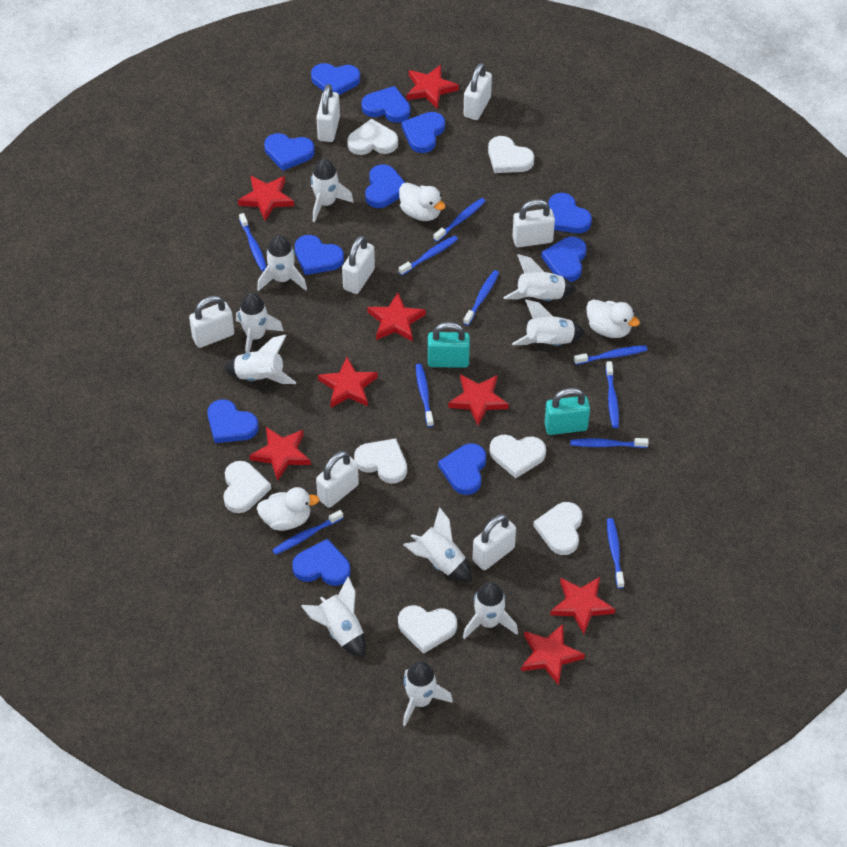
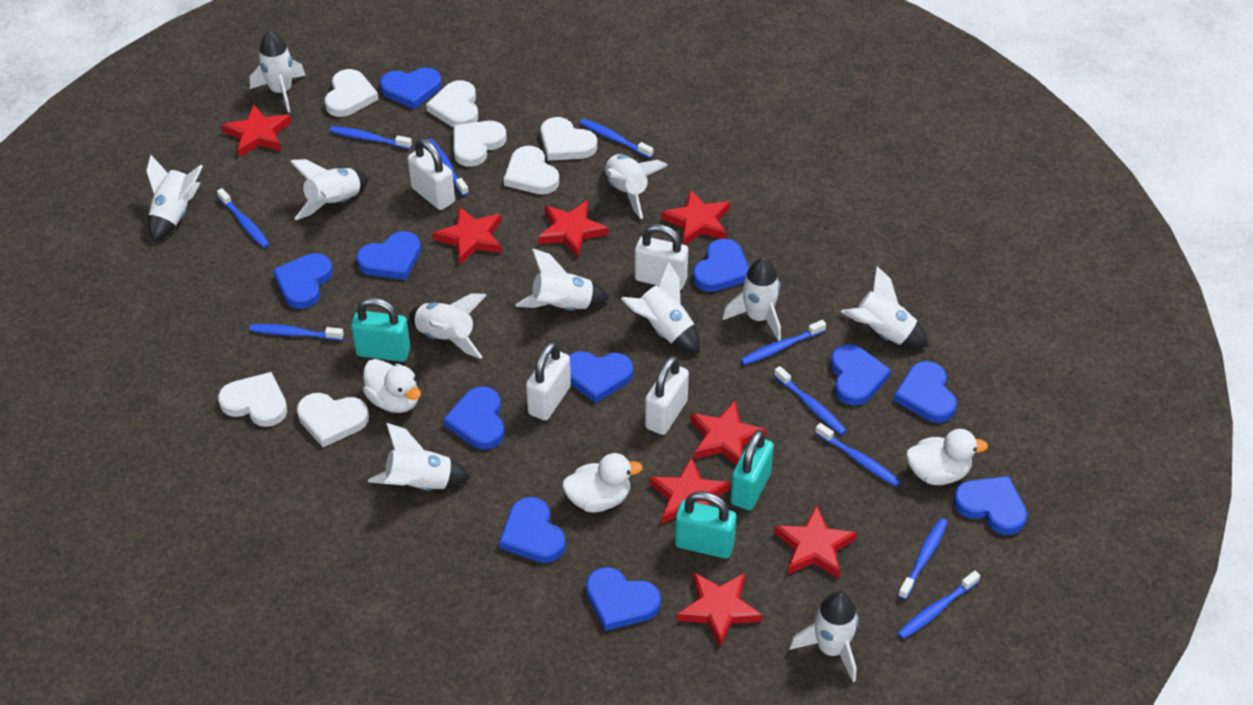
turquoise padlock: [428,322,470,368] [544,388,590,435] = 2 -> [351,298,410,362] [675,491,736,559] [730,429,774,510] = 3
white padlock: [189,296,234,348] [316,84,340,142] [316,451,359,508] [342,235,375,294] [464,63,492,120] [473,514,516,570] [512,199,555,247] = 7 -> [408,138,455,210] [526,341,571,420] [635,224,688,290] [645,356,689,435] = 4
white rocket: [223,334,297,384] [236,293,284,353] [257,235,307,291] [301,576,366,658] [311,159,354,222] [403,507,472,581] [403,661,453,726] [463,582,518,639] [503,254,576,301] [512,300,585,346] = 10 -> [146,155,203,242] [250,31,306,112] [290,159,369,220] [368,423,471,491] [409,294,487,359] [515,249,609,311] [605,154,668,219] [621,262,700,353] [722,258,781,341] [789,592,859,682] [841,266,928,348] = 11

